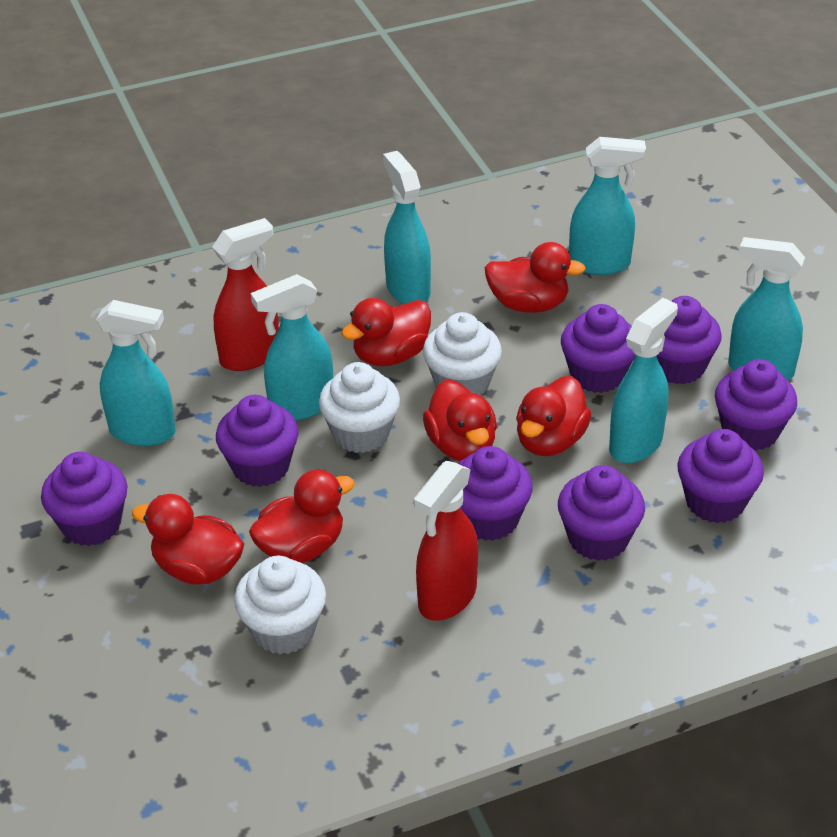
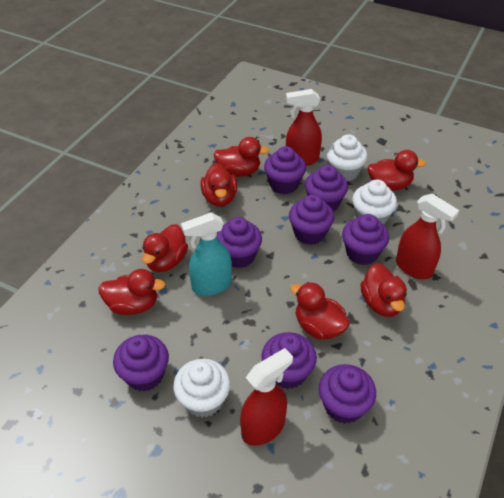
red duck: [132,494,244,585] [249,470,355,563] [341,298,431,366] [423,379,497,461] [485,242,586,313] [516,376,592,456] = 6 -> [98,269,165,315] [142,224,188,272] [201,163,237,207] [214,137,269,177] [290,282,350,340] [360,263,407,317] [368,150,426,191] = 7
red spray bottle: [212,218,279,371] [414,461,478,621] = 2 -> [240,348,293,446] [286,89,322,166] [396,194,459,279] = 3
turquoise spray bottle: [96,300,176,446] [251,274,333,421] [383,151,431,304] [569,137,646,275] [609,298,678,463] [728,237,805,381] = 6 -> [181,213,232,296] = 1

